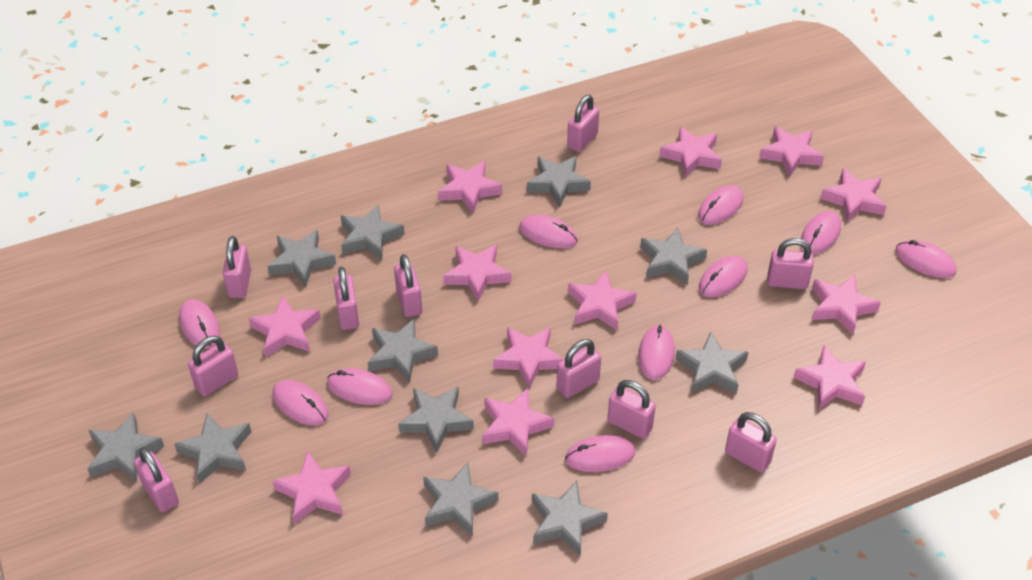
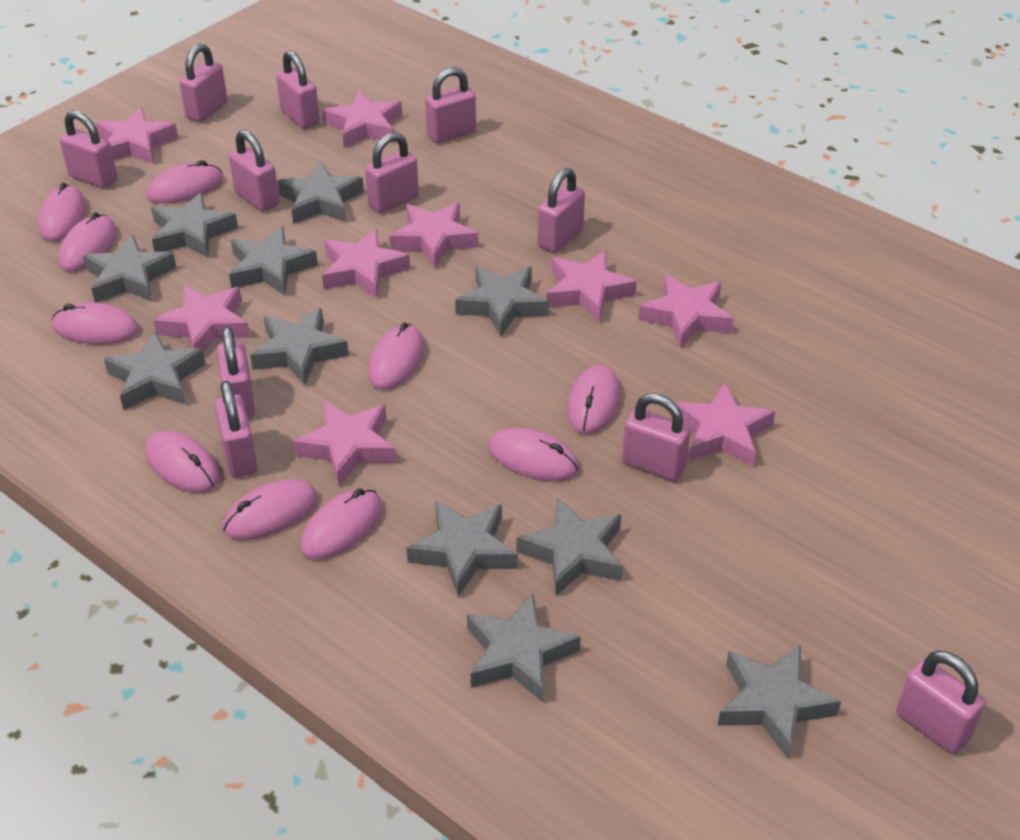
pink padlock: [134,447,179,512] [188,336,238,396] [223,236,251,298] [333,267,359,330] [394,254,422,317] [557,339,601,398] [567,95,599,152] [607,380,656,439] [725,412,777,473] [767,238,814,289] = 10 -> [60,110,118,188] [179,43,228,122] [214,381,258,478] [217,327,255,419] [229,130,279,211] [276,50,320,129] [365,132,419,213] [425,67,476,143] [538,168,585,252] [622,393,691,481] [896,651,985,754] = 11
pink star: [249,296,321,357] [273,451,351,524] [438,161,502,213] [443,244,511,301] [482,388,554,456] [493,327,564,389] [568,270,636,330] [660,126,722,178] [759,126,824,177] [793,345,866,410] [812,275,881,335] [820,169,887,222] = 12 -> [96,107,178,164] [153,285,250,352] [293,401,397,486] [322,91,402,148] [322,228,410,298] [389,203,478,268] [547,251,637,322] [638,274,734,349] [675,383,775,467] = 9

